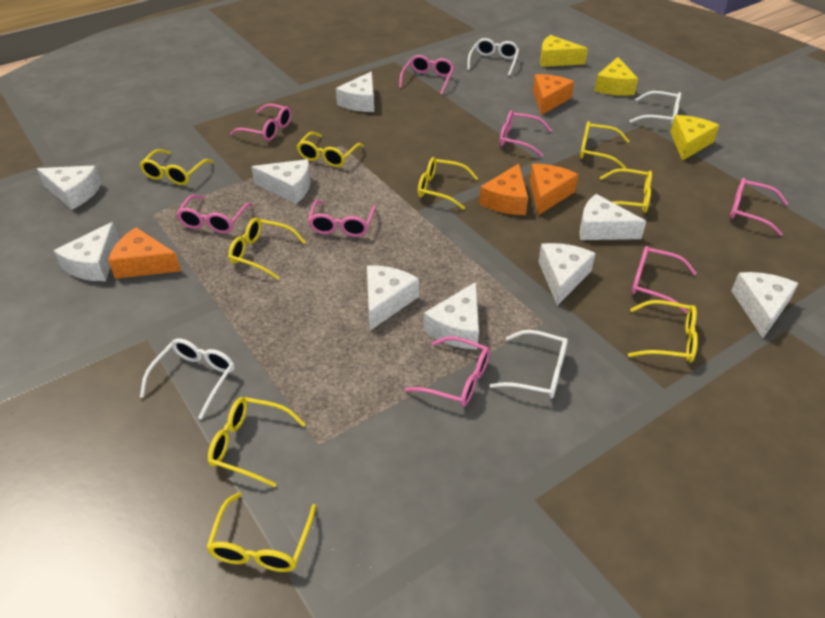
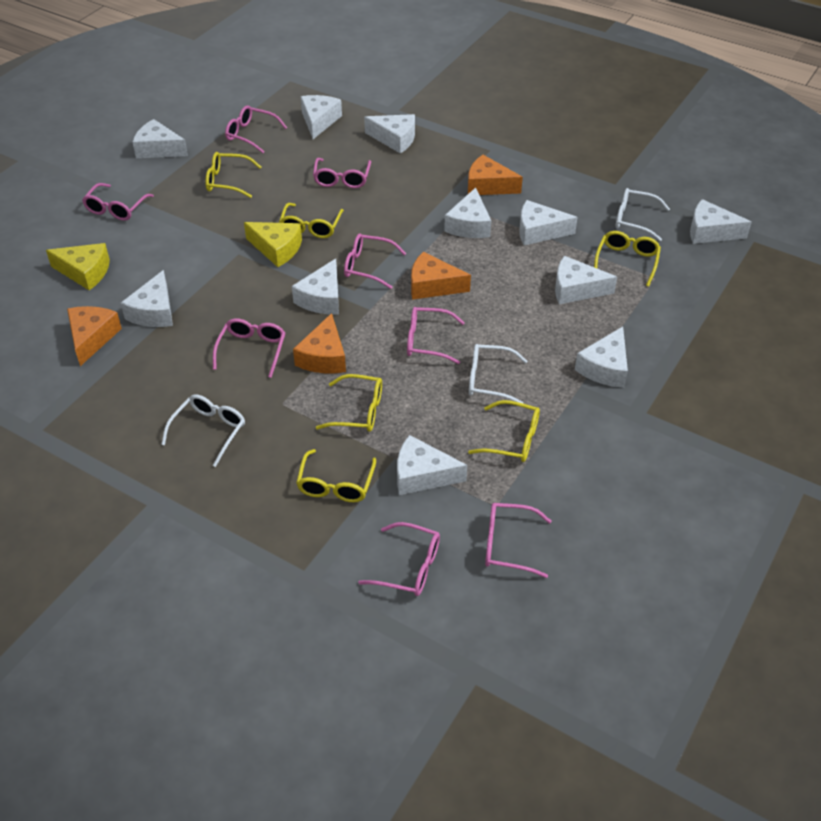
white cheese: [37,165,102,210] [53,222,120,281] [251,159,311,204] [336,72,374,112] [367,265,419,331] [424,282,479,350] [538,243,596,305] [579,194,646,240] [731,272,798,338] = 9 -> [121,270,173,327] [133,119,188,158] [292,259,339,314] [301,95,342,139] [364,114,415,154] [397,435,467,495] [444,188,491,238] [519,200,578,245] [555,256,617,304] [575,327,628,388] [690,199,752,244] = 11
white glasses: [140,338,235,419] [467,38,519,76] [489,330,568,398] [630,91,681,126] = 4 -> [161,394,245,467] [469,344,527,404] [615,188,670,241] = 3
yellow cheese: [540,35,588,67] [594,57,638,96] [670,115,719,161] = 3 -> [46,243,110,290] [244,222,302,267] = 2
yellow glasses: [139,149,213,185] [206,492,317,572] [208,397,306,487] [228,218,306,280] [297,132,364,167] [418,157,478,210] [580,121,629,169] [600,168,652,213] [628,300,698,363] = 9 -> [205,152,261,198] [279,203,344,238] [296,449,376,502] [316,374,382,432] [468,400,540,462] [594,231,661,286] = 6

